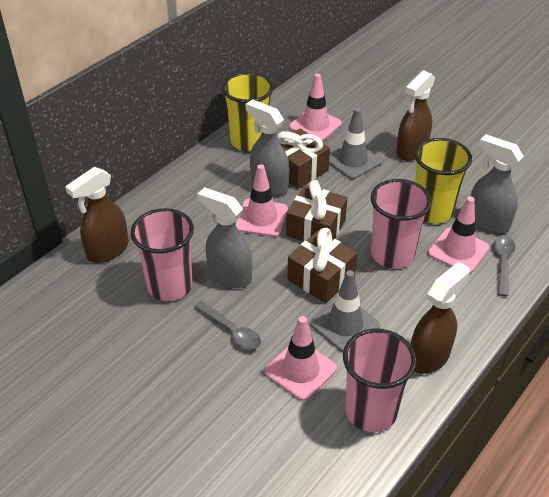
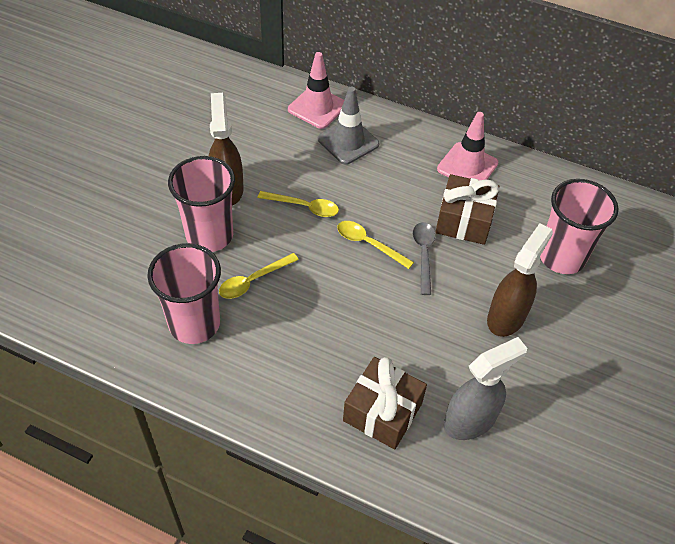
brown gift: [277,128,330,189] [286,180,347,241] [288,228,357,303] = 3 -> [343,357,427,449] [436,174,499,245] = 2
brown spray bottle: [65,167,129,263] [396,70,435,161] [410,261,470,374] = 3 -> [209,93,244,206] [487,223,553,337] = 2
grey spoon: [195,301,261,350] [494,235,515,296] = 2 -> [413,222,435,295] = 1
grey spray bottle: [197,187,252,288] [246,99,290,196] [471,134,524,234] = 3 -> [444,337,527,440] = 1
grey traffic cone: [311,270,380,352] [329,108,381,179] = 2 -> [318,87,379,165] = 1
pink traffic cone: [236,164,288,237] [265,316,337,401] [289,74,342,141] [428,196,489,274] = 4 -> [288,52,344,129] [437,112,499,180] = 2
yellow cup: [222,72,274,152] [414,138,472,224] = 2 -> none = 0
yellow spoon: none = 0 -> [219,253,299,299] [258,191,339,217] [337,221,414,269] = 3

